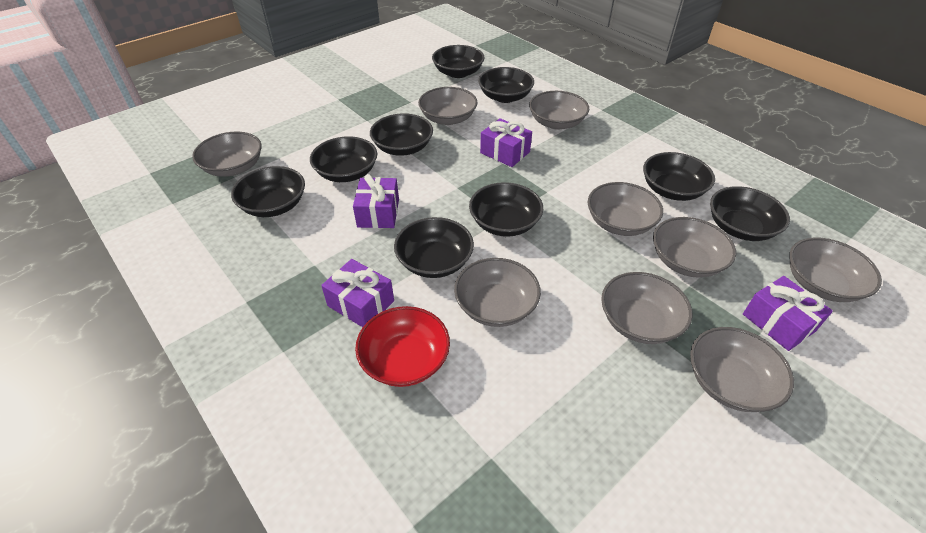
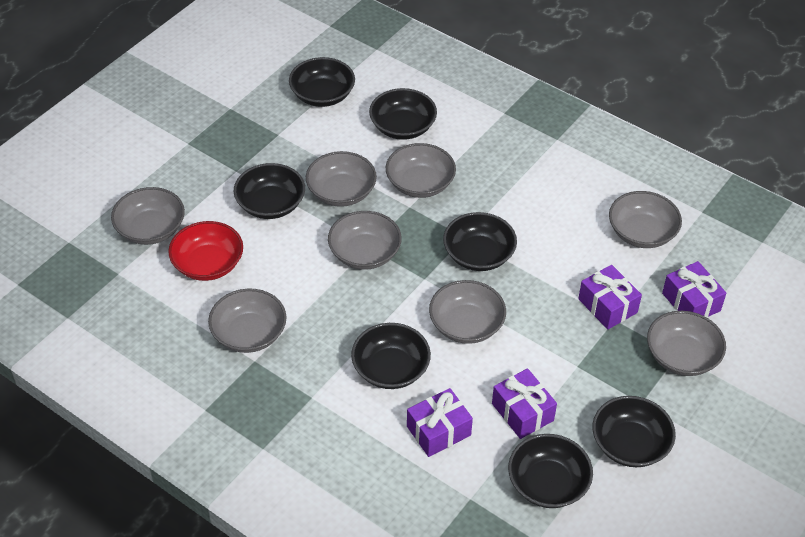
black bowl: [231,166,305,217] [310,136,377,182] [370,113,433,156] [394,217,474,278] [432,45,485,78] [469,182,543,237] [478,67,534,103] [643,152,715,201] [710,186,790,241] = 9 -> [234,163,305,219] [289,57,355,107] [351,323,431,389] [369,88,437,140] [443,212,517,271] [508,434,593,508] [593,396,676,467] = 7
grey bowl: [192,132,262,177] [418,87,478,125] [454,258,541,327] [529,91,589,130] [588,182,663,236] [601,272,693,344] [653,217,736,278] [690,327,794,412] [789,238,882,302] = 9 -> [111,187,185,245] [208,289,287,353] [306,151,377,207] [328,211,402,270] [386,143,456,198] [429,280,506,344] [609,191,682,248] [647,311,726,376] = 8

